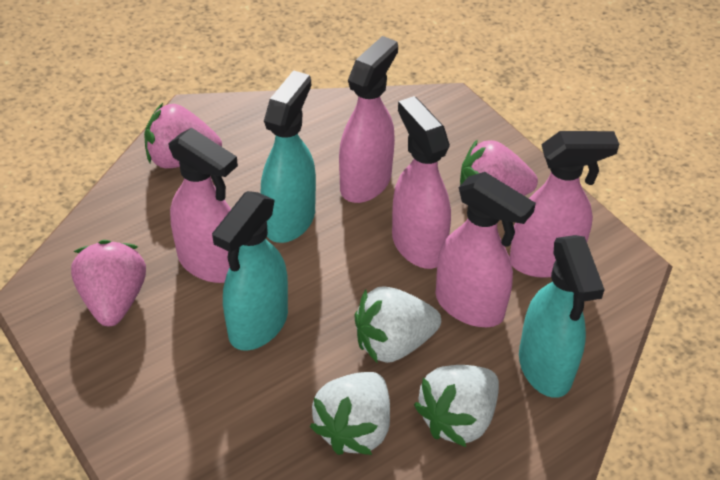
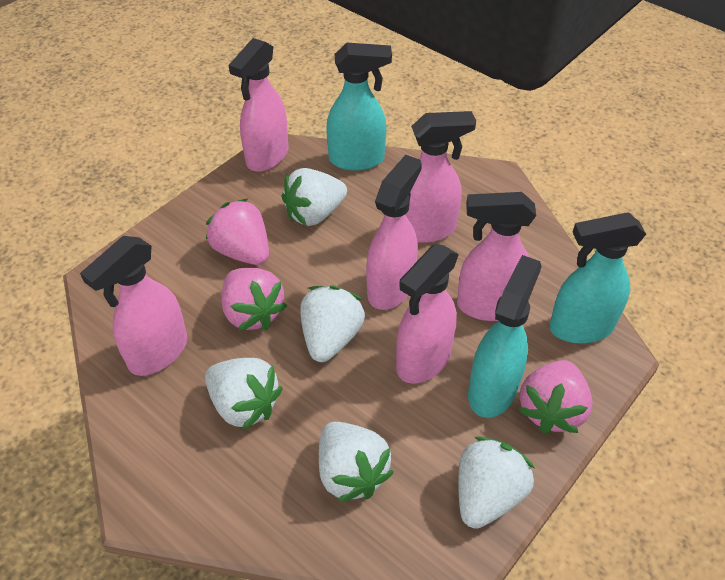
pink spray bottle: [168,128,238,283] [339,36,398,203] [392,96,451,269] [435,172,536,327] [510,131,619,278] = 5 -> [80,236,187,376] [228,38,288,172] [366,155,422,310] [396,244,459,384] [405,111,476,243] [457,192,536,321] = 6
white strawberry: [310,372,390,455] [355,286,441,364] [414,365,499,447] = 3 -> [205,358,283,430] [282,168,347,226] [300,285,365,362] [319,422,394,503] [458,436,535,529] = 5

